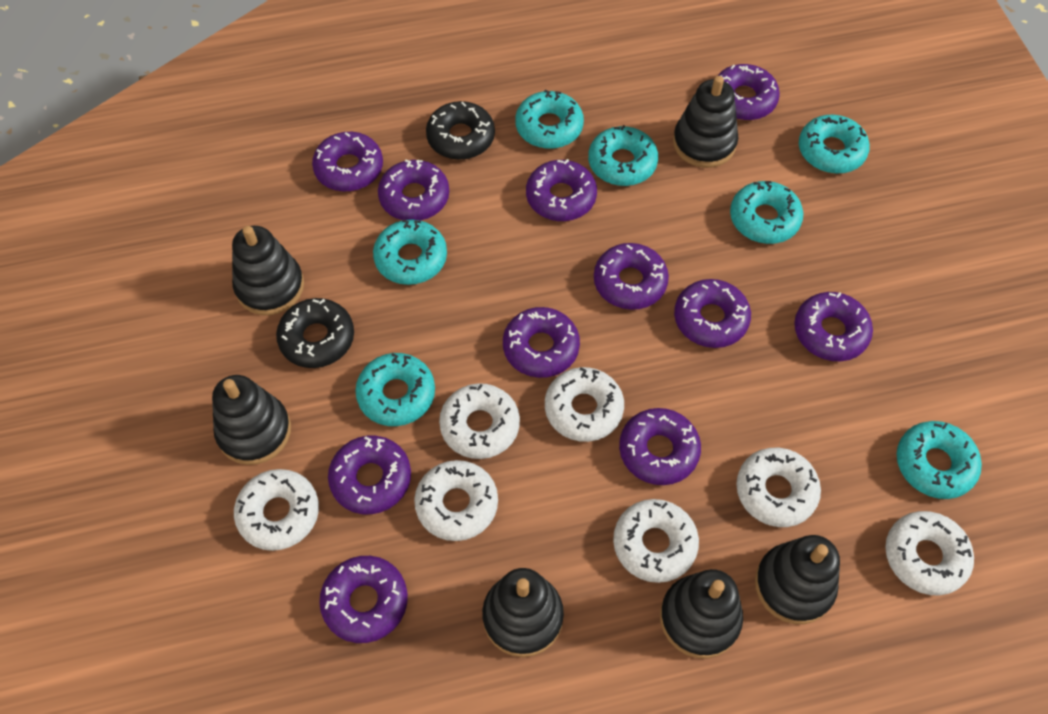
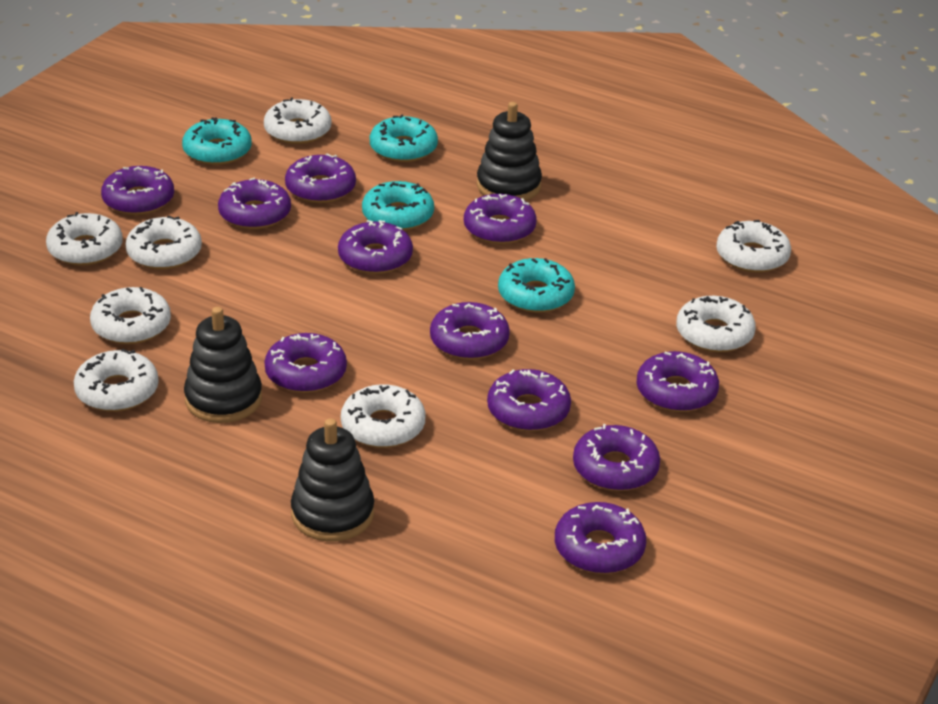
black donut: [276,298,354,368] [426,101,495,160] = 2 -> none = 0
black stacking toy: [212,375,291,465] [232,226,304,315] [482,568,564,657] [660,569,743,658] [673,76,738,168] [755,535,840,624] = 6 -> [184,307,262,423] [291,418,374,542] [477,102,542,201] = 3
turquoise donut: [355,353,435,426] [373,219,447,285] [515,90,584,149] [588,125,658,186] [730,181,803,244] [799,115,870,174] [896,421,982,499] = 7 -> [182,117,252,165] [362,181,434,231] [370,114,438,162] [498,258,575,313] = 4
white donut: [234,469,319,551] [414,460,498,541] [439,383,520,459] [545,367,624,442] [613,499,699,583] [736,448,821,527] [885,511,974,595] = 7 -> [46,212,123,266] [74,349,159,412] [90,287,171,344] [125,216,202,269] [264,98,331,144] [341,384,426,448] [676,296,756,352] [716,220,791,273] = 8

